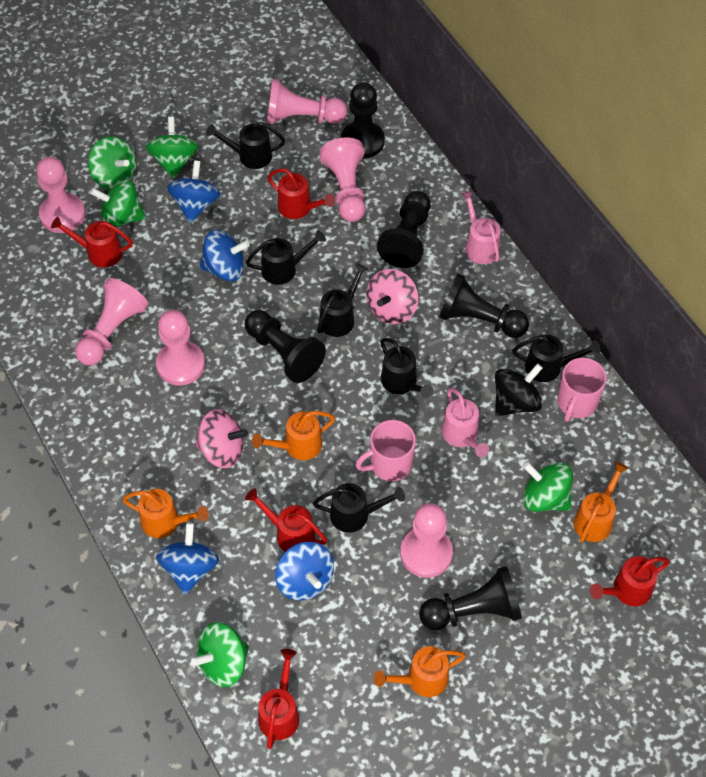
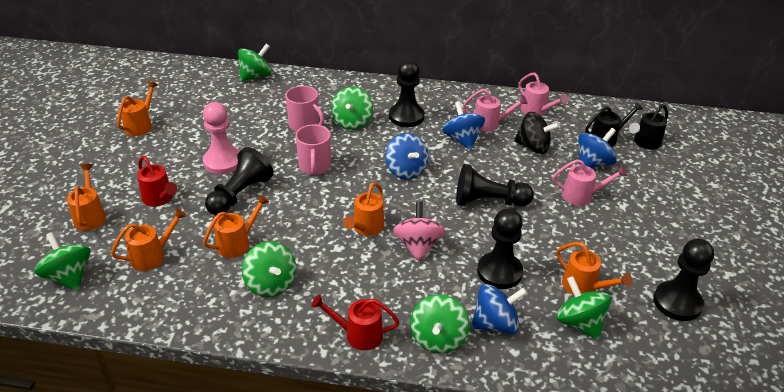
black watering can: [206,122,285,169] [246,230,326,285] [313,483,405,533] [317,263,369,337] [380,338,433,399] [512,334,600,382] = 6 -> [585,102,643,147] [629,104,668,150] = 2
green spinning top: [88,136,136,190] [90,180,146,227] [146,117,198,179] [191,622,249,687] [523,462,573,512] = 5 -> [34,232,90,291] [238,44,271,81] [242,241,296,297] [331,87,373,130] [410,294,470,354] [556,276,611,340] = 6
orange watering can: [122,489,209,538] [252,411,335,460] [374,646,466,697] [574,462,629,543] = 4 -> [67,164,106,231] [111,208,187,271] [117,81,158,136] [203,195,269,258] [343,183,384,236] [557,242,632,295] = 6
pink pawn: [36,157,86,233] [75,278,148,366] [156,310,205,386] [267,79,347,124] [319,138,365,222] [400,503,453,578] = 6 -> [203,102,240,174] = 1
pink spinning top: [195,409,248,468] [366,269,418,324] = 2 -> [393,201,445,262] = 1
pink watering can: [441,388,489,457] [461,190,501,264] = 2 -> [463,89,528,132] [518,72,569,116] [553,159,627,206] = 3
red watering can: [51,216,133,268] [245,488,327,551] [258,649,299,749] [267,168,335,219] [590,556,670,606] = 5 -> [137,156,177,207] [311,294,399,350] = 2

